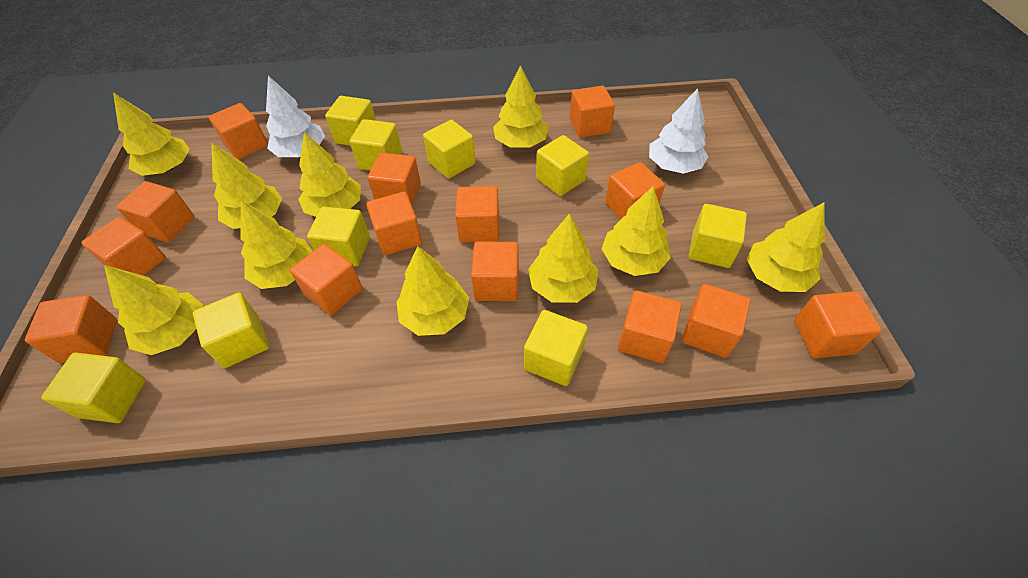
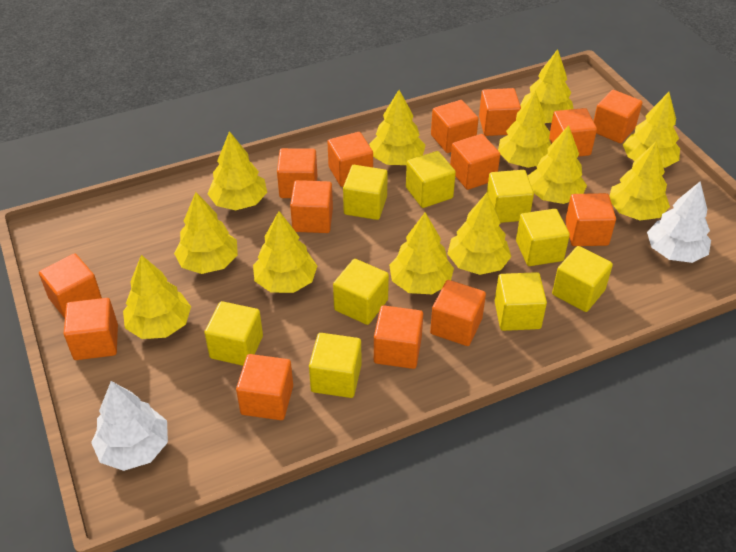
yellow tree: [104,265,203,355] [113,93,190,176] [211,142,282,229] [241,200,313,289] [298,132,361,217] [396,246,469,336] [493,65,549,148] [528,213,598,303] [602,186,671,276] [747,203,825,292] = 10 -> [123,255,191,339] [174,192,238,274] [208,131,267,210] [253,211,317,293] [369,90,426,165] [389,212,454,294] [447,193,511,275] [498,91,551,168] [520,49,574,123] [528,125,587,204] [609,141,670,220] [623,92,680,168] = 12

